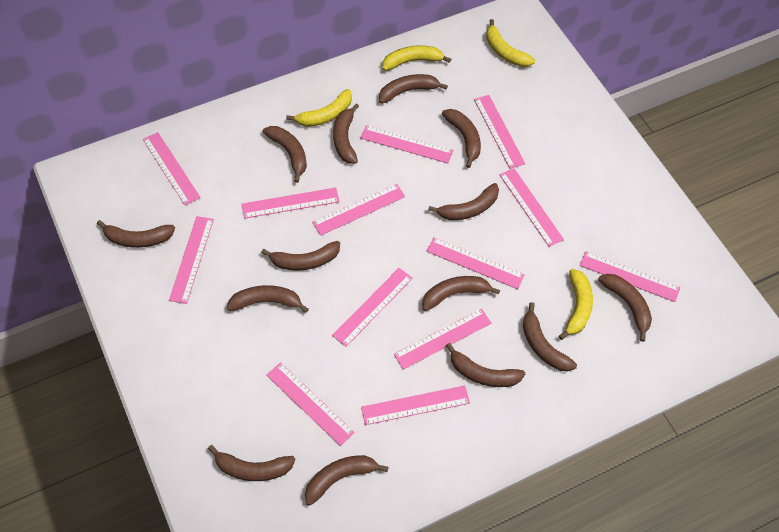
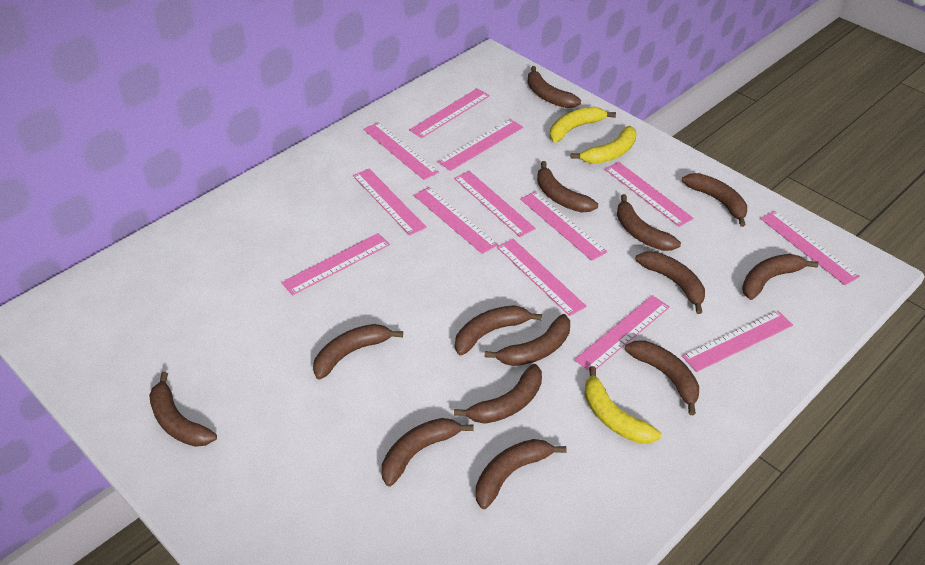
yellow banana: [286,89,352,127] [382,45,451,71] [486,19,535,67] [559,269,593,340] = 4 -> [550,107,616,142] [571,126,637,164] [584,366,661,444] = 3

